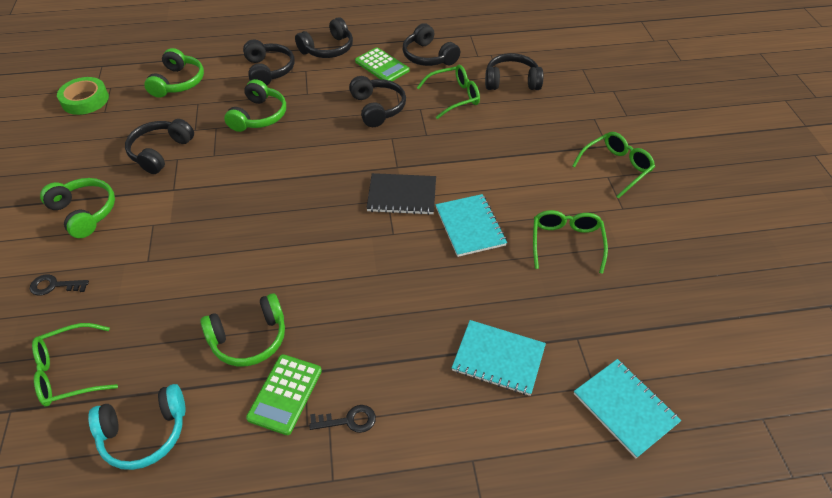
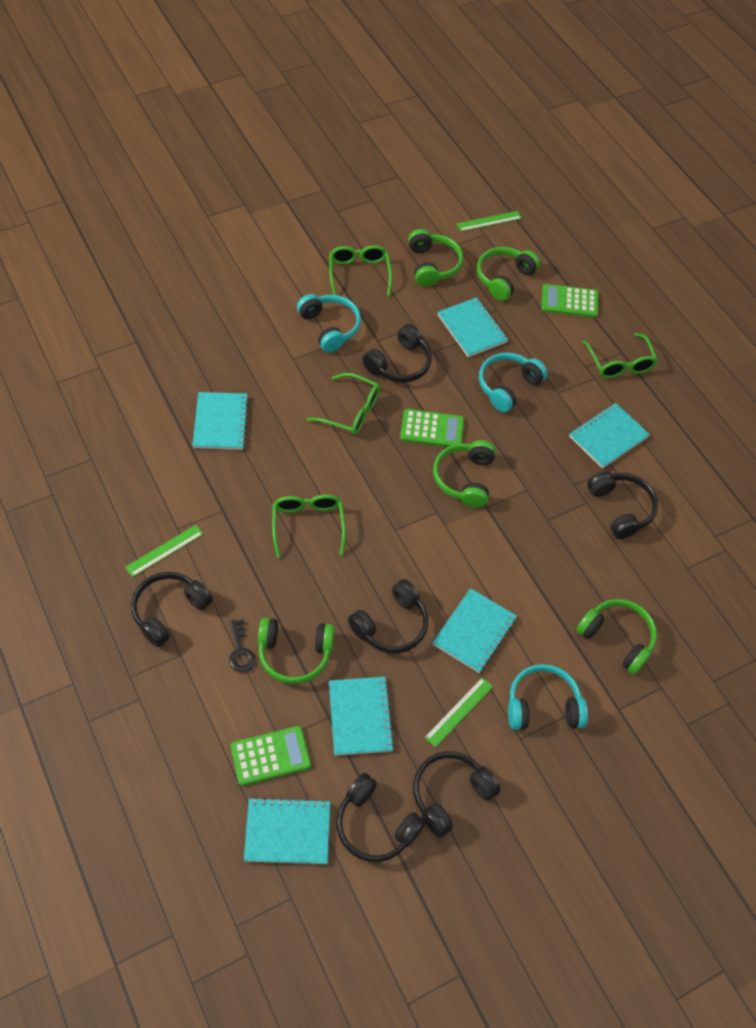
black key: [30,274,89,296] [309,405,376,433] = 2 -> [229,619,256,672] = 1
black notebook: [366,173,436,215] = 1 -> none = 0
green calculator: [246,354,322,435] [355,47,409,81] = 2 -> [231,726,311,786] [400,409,464,447] [541,284,598,318] = 3
green headphones: [40,178,115,238] [144,48,204,98] [200,293,285,367] [224,79,286,132] = 4 -> [258,618,334,684] [408,229,463,287] [433,440,496,508] [477,247,540,301] [576,599,657,674] = 5
green ruler: none = 0 -> [125,525,203,577] [425,677,493,747] [457,211,522,232] = 3
green tape: [57,77,109,115] = 1 -> none = 0
turquoise headphones: [88,384,185,470] = 1 -> [297,294,361,353] [479,352,548,413] [508,664,588,730] = 3
turquoise notebook: [436,194,507,257] [452,320,546,396] [574,359,681,458] = 3 -> [192,392,249,450] [244,797,330,864] [329,677,395,756] [432,588,517,673] [437,297,508,357] [569,403,650,469] = 6

